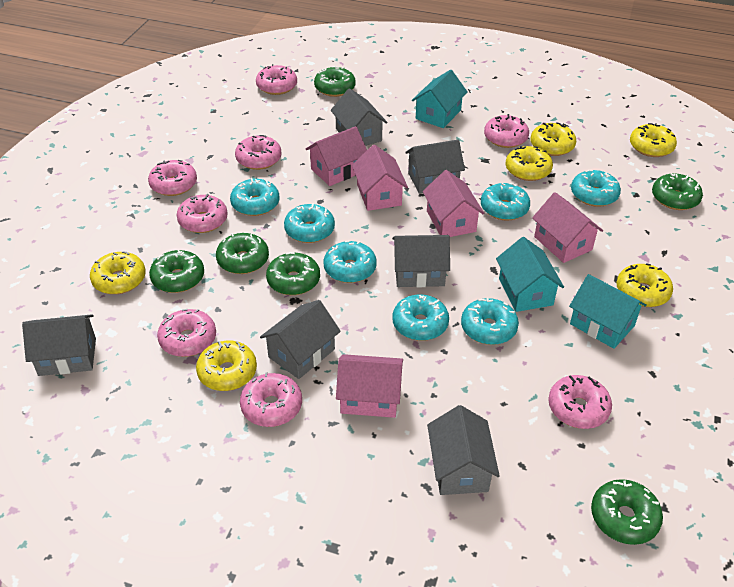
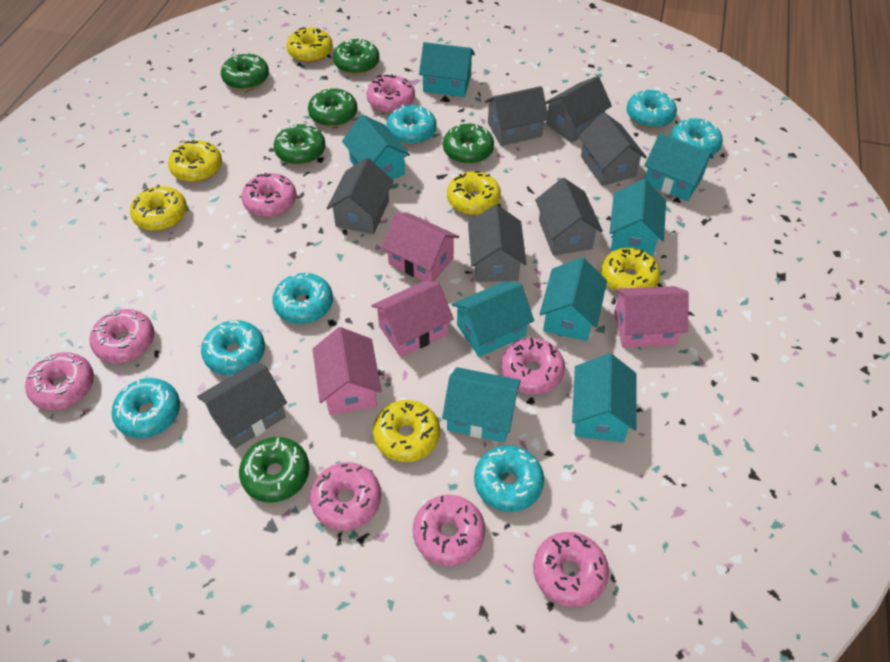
grey house: [22,314,96,376] [260,300,341,379] [331,88,388,146] [392,235,450,287] [405,140,465,194] [427,405,500,495] = 6 -> [197,362,287,449] [327,158,393,235] [468,204,527,282] [485,86,549,146] [535,178,603,256] [546,76,612,143] [578,112,647,186] = 7
pink house: [306,126,367,186] [336,354,403,418] [352,145,408,211] [423,170,484,237] [532,192,603,263] = 5 -> [312,327,382,415] [371,281,454,357] [381,212,459,281] [614,286,688,348] = 4
turquoise house: [412,70,468,128] [496,237,564,312] [569,274,647,349] = 3 -> [342,114,410,180] [419,42,475,97] [442,367,521,442] [452,281,534,357] [540,257,607,341] [572,353,637,442] [610,179,666,256] [644,133,714,201] = 8

